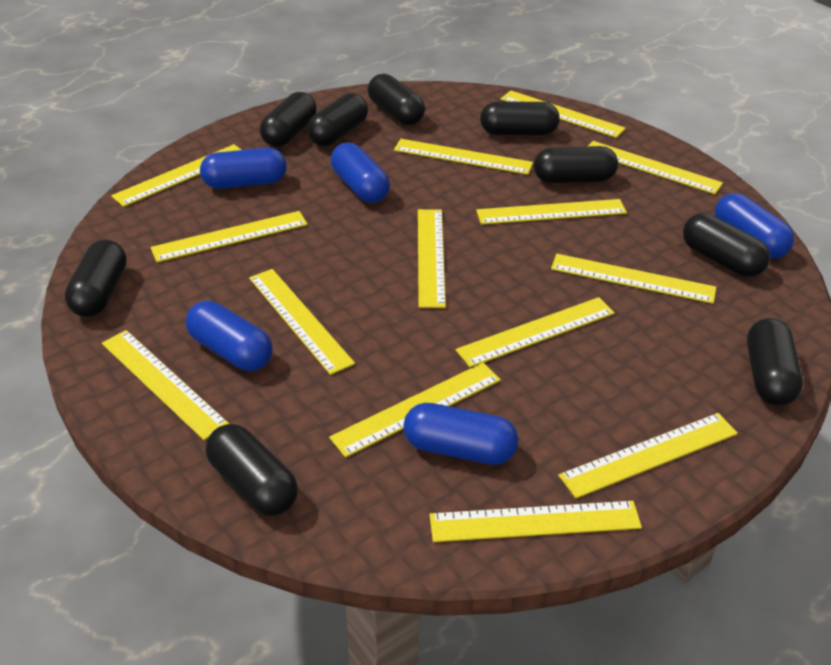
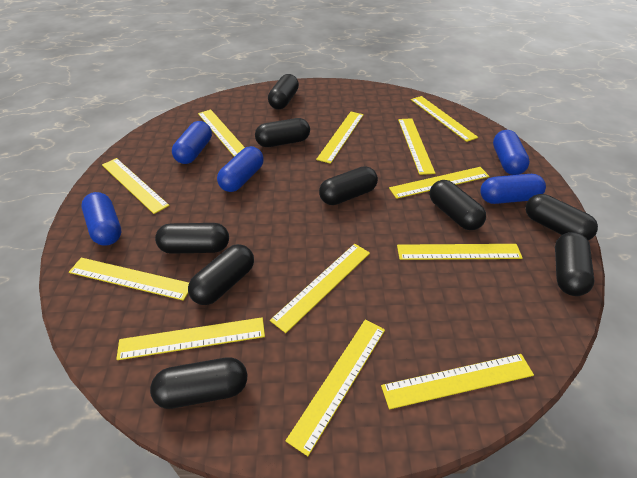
yellow ruler: [102,330,229,440] [111,144,241,207] [151,211,308,262] [249,269,355,375] [329,363,501,457] [394,139,533,175] [418,209,446,308] [430,501,642,542] [456,297,615,367] [476,199,627,225] [501,91,626,138] [551,254,716,304] [558,413,738,498] [588,141,723,194] = 14 -> [69,258,189,301] [102,158,169,214] [116,317,265,360] [198,109,245,157] [270,244,370,333] [285,320,385,456] [316,112,364,164] [381,354,534,409] [389,167,489,199] [397,244,523,260] [398,118,435,175] [411,96,478,142] = 12

